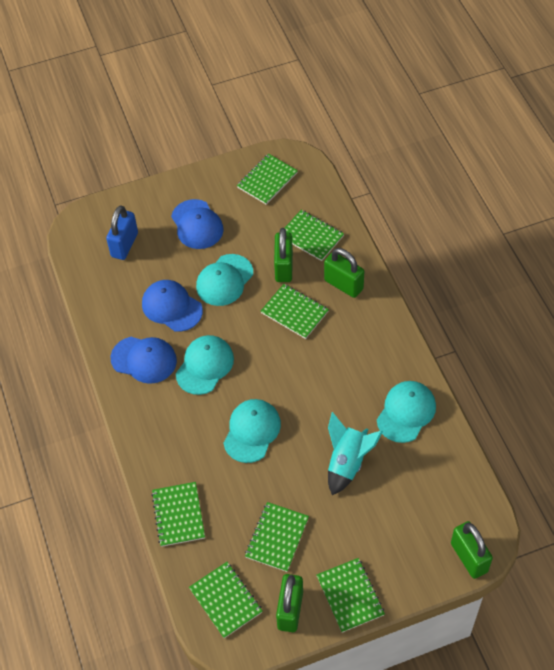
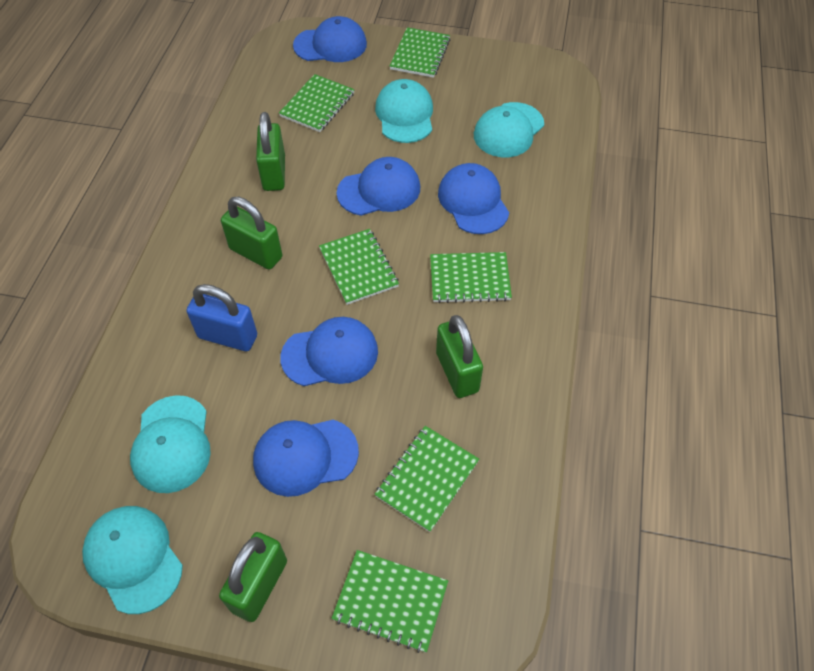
blue cap: [111,337,177,384] [142,280,203,332] [171,199,223,249] = 3 -> [253,419,359,497] [280,317,378,386] [293,16,367,62] [337,157,420,216] [438,163,509,234] = 5
green notebook: [151,482,205,547] [189,562,262,638] [237,154,298,205] [245,502,309,572] [261,284,329,339] [285,210,344,261] [317,558,385,633] = 7 -> [279,74,355,132] [319,229,399,305] [332,550,448,653] [374,426,479,532] [390,27,450,78] [430,252,512,303] = 6
turquoise rocket: [328,412,383,495] = 1 -> none = 0

